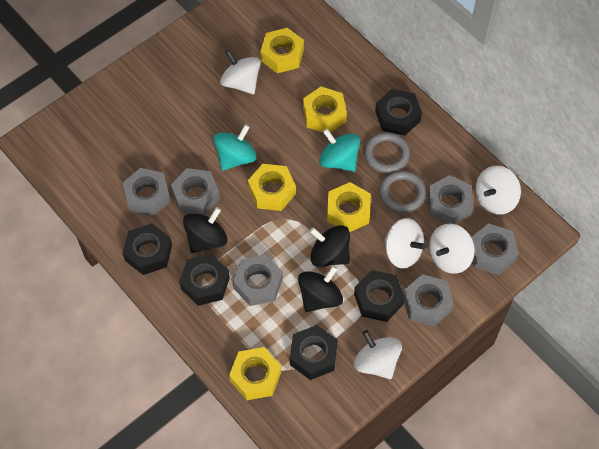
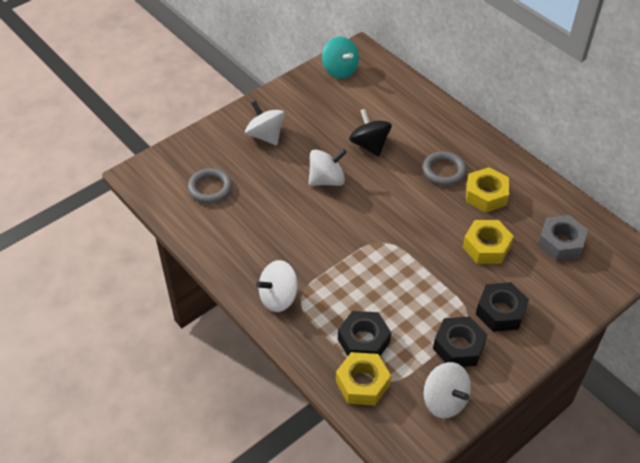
black nut: [123,223,172,275] [179,254,230,306] [290,325,338,380] [354,270,405,322] [375,89,422,136] = 5 -> [338,311,391,356] [433,316,487,367] [476,282,529,332] = 3
black spinning top: [183,207,227,253] [298,266,343,312] [310,225,350,267] = 3 -> [349,109,392,157] = 1
grey nut: [123,168,171,217] [171,168,220,215] [233,255,283,306] [403,274,454,327] [428,175,474,224] [471,223,519,275] = 6 -> [538,215,588,261] = 1
turquoise spinning top: [213,124,257,171] [319,129,360,172] = 2 -> [322,37,359,79] = 1
white spinning top: [220,49,261,94] [354,330,402,379] [384,218,426,268] [429,224,475,274] [475,166,521,215] = 5 -> [245,101,285,145] [256,260,299,312] [309,149,347,186] [424,362,471,418] = 4
yellow nut: [229,347,281,400] [248,164,296,211] [260,28,304,73] [303,87,347,133] [327,182,371,232] = 5 -> [336,352,391,406] [463,220,514,264] [466,167,509,213] = 3

